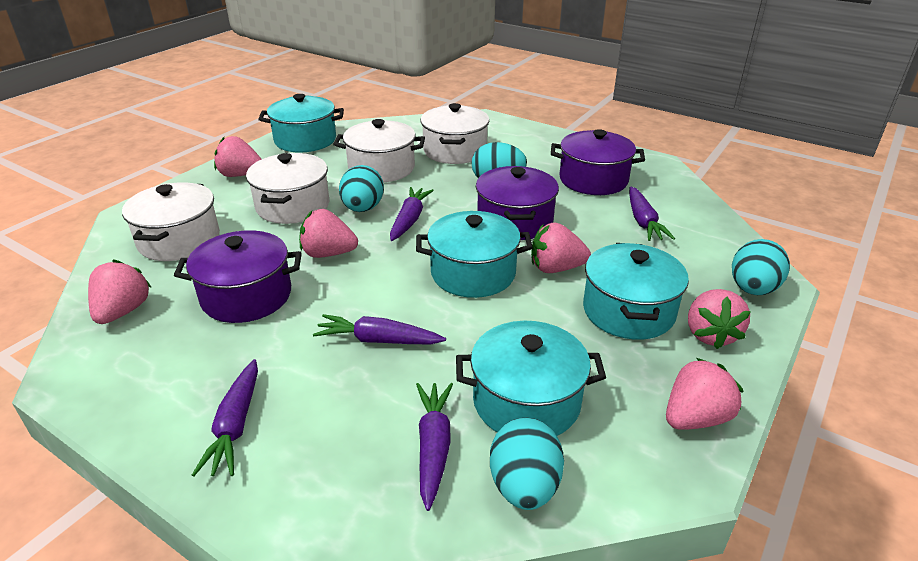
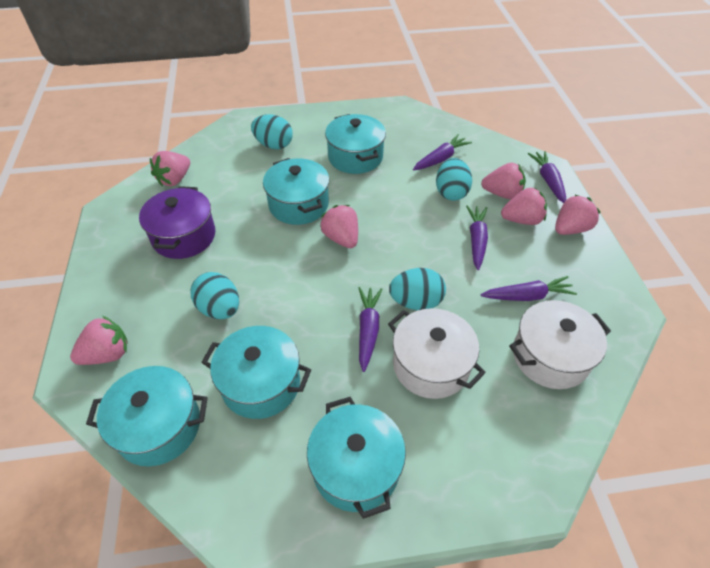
purple pot: [174,230,302,323] [476,166,559,240] [551,129,645,195] = 3 -> [139,186,215,259] = 1
turquoise pot: [258,94,344,152] [416,211,533,298] [456,321,606,436] [583,243,689,340] = 4 -> [86,366,208,466] [201,326,311,419] [263,158,330,225] [307,397,406,519] [325,114,386,174] = 5
white pot: [122,182,220,261] [246,153,329,224] [333,119,425,183] [420,103,489,164] = 4 -> [388,308,486,399] [509,300,611,389] = 2

